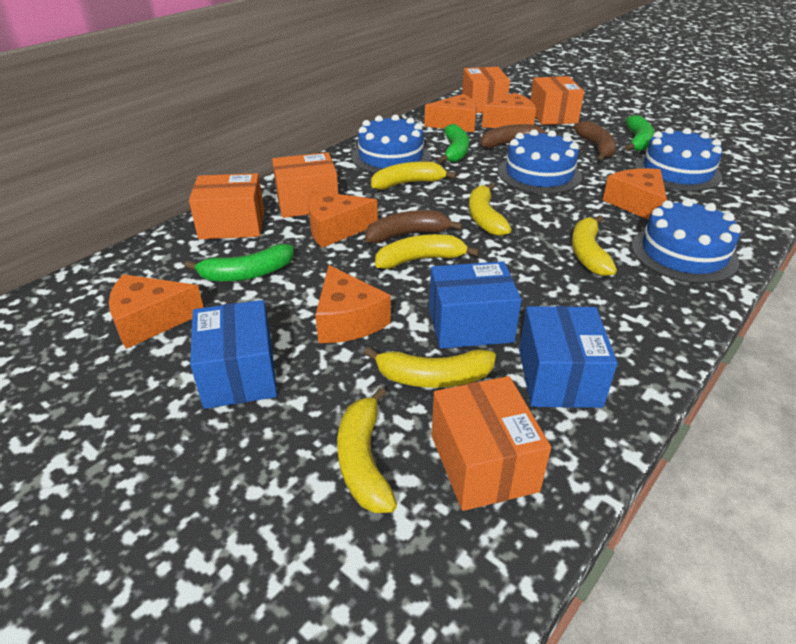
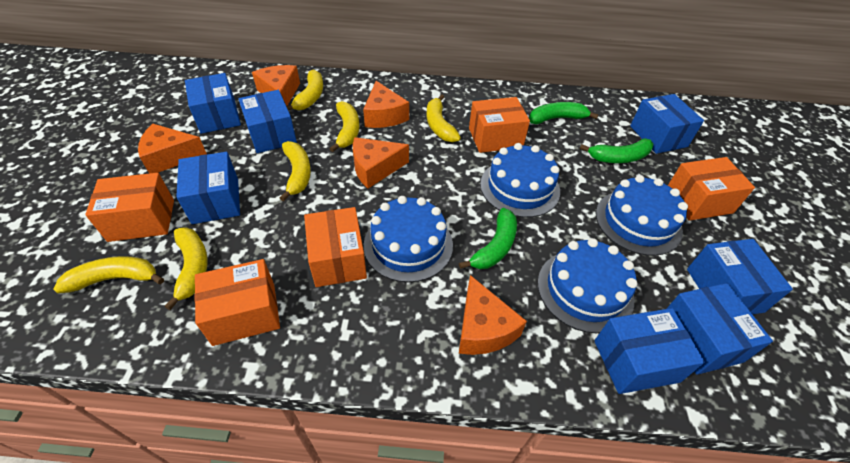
blue box: [190,300,277,409] [429,261,522,349] [519,306,618,408] = 3 -> [176,152,240,224] [185,73,241,134] [238,90,297,153] [594,308,705,394] [630,94,704,154] [666,283,773,375] [687,239,793,314] = 7
brown banana: [365,210,463,243] [480,124,548,148] [574,121,616,160] = 3 -> none = 0
orange cheese: [109,274,204,349] [308,191,378,248] [315,265,391,343] [424,94,477,132] [482,93,536,128] [603,168,667,220] = 6 -> [138,124,207,173] [252,65,300,106] [353,137,409,189] [363,81,409,128] [459,275,527,355] = 5

